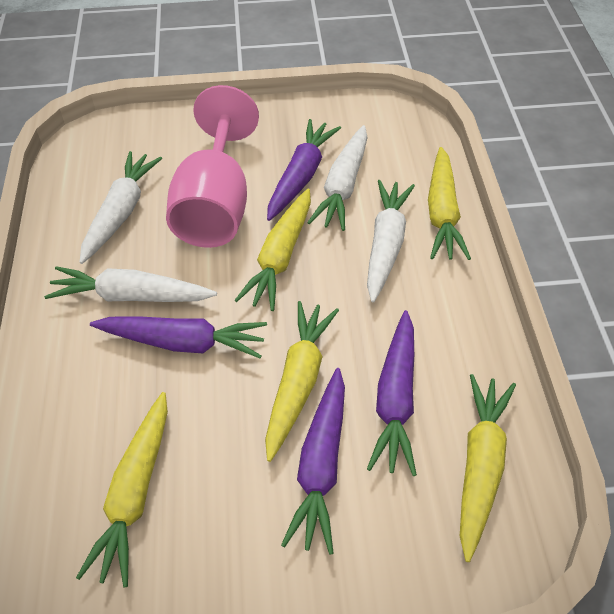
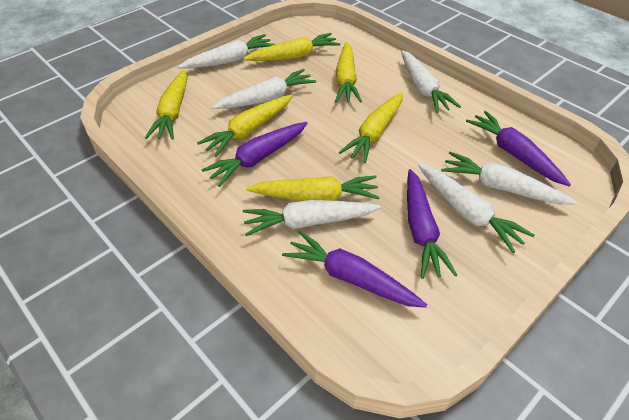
pink goblet: [166,85,259,248] = 1 -> none = 0
white carrot: [44,266,217,302] [79,151,162,264] [307,125,368,231] [367,180,415,302] = 4 -> [178,34,275,69] [212,69,316,109] [243,200,381,236] [401,50,461,113] [418,164,534,253] [441,152,577,205] = 6
yellow carrot: [76,392,168,587] [234,189,311,311] [265,301,339,462] [428,147,471,260] [460,374,516,562] = 5 -> [145,69,188,140] [197,95,293,157] [243,33,340,61] [246,175,380,201] [335,42,362,103] [339,92,403,163] = 6

